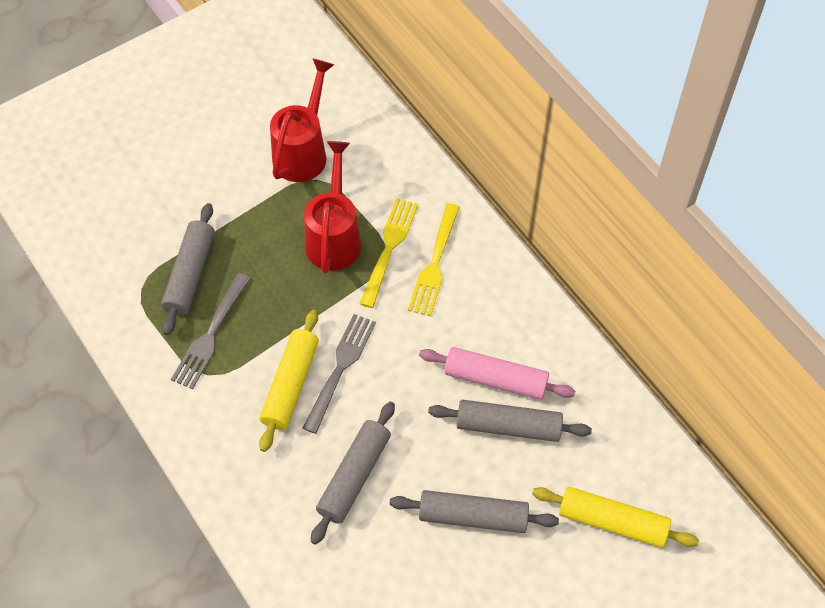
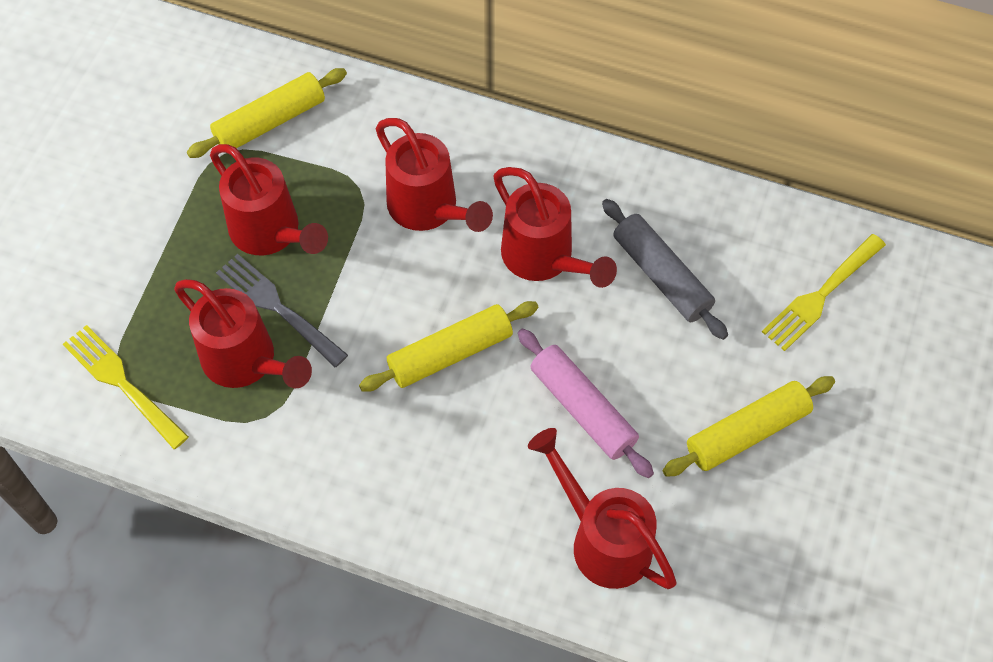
grey fork: [171,273,250,389] [303,314,376,434] = 2 -> [216,254,348,367] = 1
grey rolling pin: [161,203,215,335] [311,402,395,545] [389,490,559,533] [428,400,592,442] = 4 -> [602,199,728,340] = 1
red watering can: [270,59,334,182] [304,141,361,273] = 2 -> [174,279,312,388] [210,144,328,255] [376,118,493,232] [493,167,617,288] [528,428,676,589] = 5
yellow rolling pin: [259,310,319,452] [532,487,699,548] = 2 -> [187,68,347,158] [359,301,538,392] [663,376,835,477] = 3

